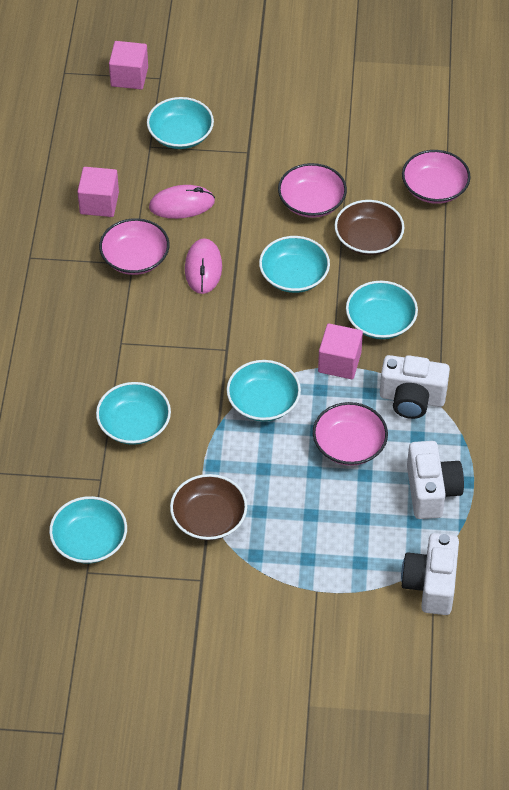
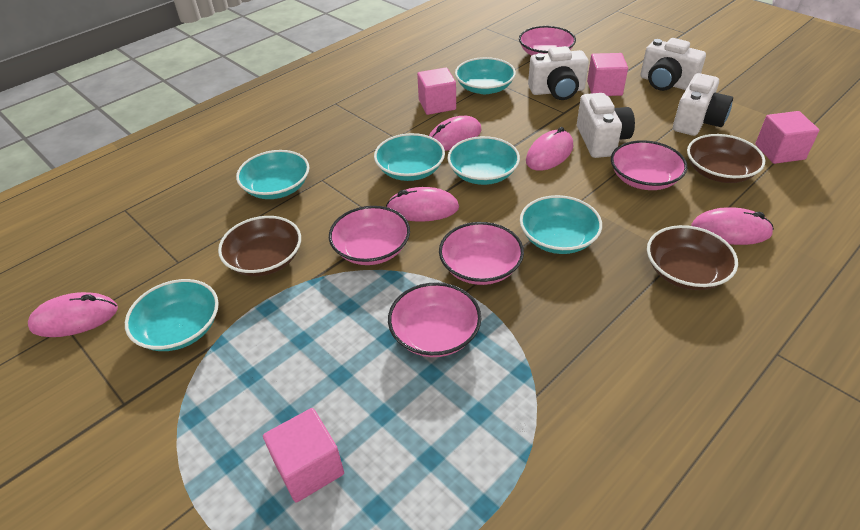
brown bowl: [170,474,247,540] [334,200,405,255] = 2 -> [218,216,301,276] [647,225,738,290] [687,134,765,183] = 3
pink bowl: [99,218,170,275] [278,163,347,218] [313,402,388,466] [402,150,471,204] = 4 -> [329,206,410,265] [388,282,481,357] [439,222,524,285] [519,26,576,56] [611,140,687,190] = 5
pink cube: [77,167,119,217] [109,41,148,90] [318,323,363,379] = 3 -> [263,408,344,503] [417,67,456,115] [587,53,628,96] [755,111,819,164] = 4
pink mouse: [149,185,215,219] [185,238,222,294] = 2 -> [28,292,118,337] [386,187,459,222] [429,116,481,151] [526,127,573,171] [691,207,774,245] = 5
white camera: [380,355,450,419] [401,533,459,615] [407,441,464,519] = 3 -> [528,46,589,100] [577,93,635,158] [640,38,706,91] [673,73,733,136] = 4

